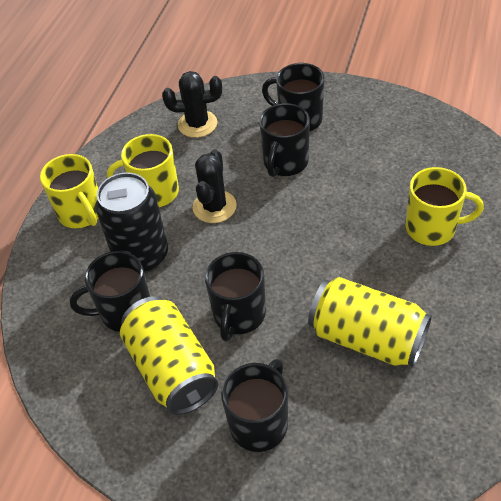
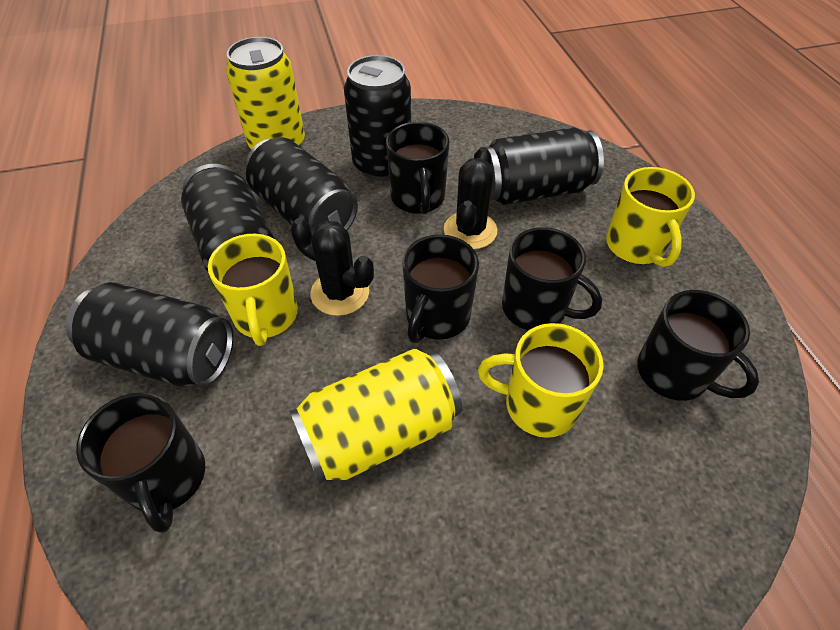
black can: [96,172,168,274] = 1 -> [66,282,234,387] [181,164,275,271] [245,137,358,235] [344,55,411,181] [487,127,604,205] = 5

